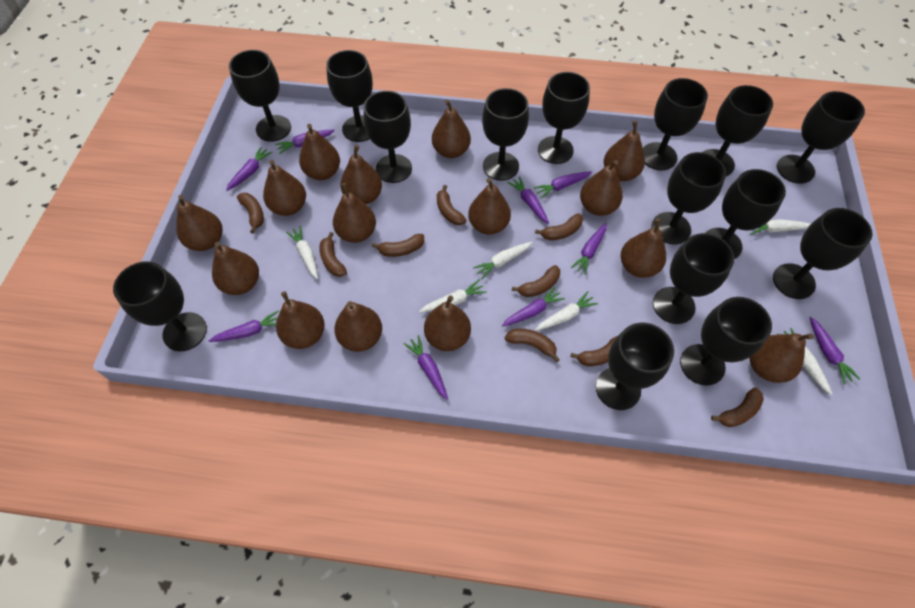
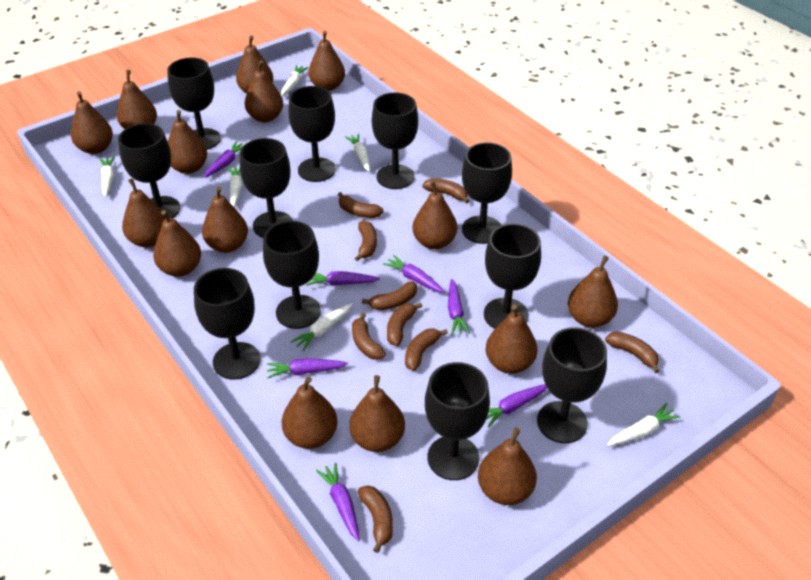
black goblet: [113,261,207,351] [229,50,291,142] [326,50,373,142] [364,91,412,183] [482,88,529,181] [538,72,590,164] [596,323,674,410] [643,78,708,170] [652,152,726,244] [653,233,734,324] [680,297,772,386] [702,85,773,176] [706,169,786,259] [773,208,872,299] [777,91,865,184] = 15 -> [118,123,180,218] [167,57,221,150] [194,268,260,380] [240,138,293,238] [263,221,321,329] [288,86,336,182] [372,92,418,189] [425,362,490,480] [462,142,512,244] [484,224,541,329] [537,327,607,443] = 11
purple carrot: [209,311,279,342] [226,147,273,191] [275,130,335,154] [403,335,448,400] [502,287,565,327] [507,176,549,224] [534,172,592,198] [571,223,607,275] [810,317,860,384] = 9 -> [204,141,243,178] [267,358,348,378] [306,271,380,286] [316,462,360,541] [383,255,445,293] [448,279,470,335] [487,384,547,428] = 7

